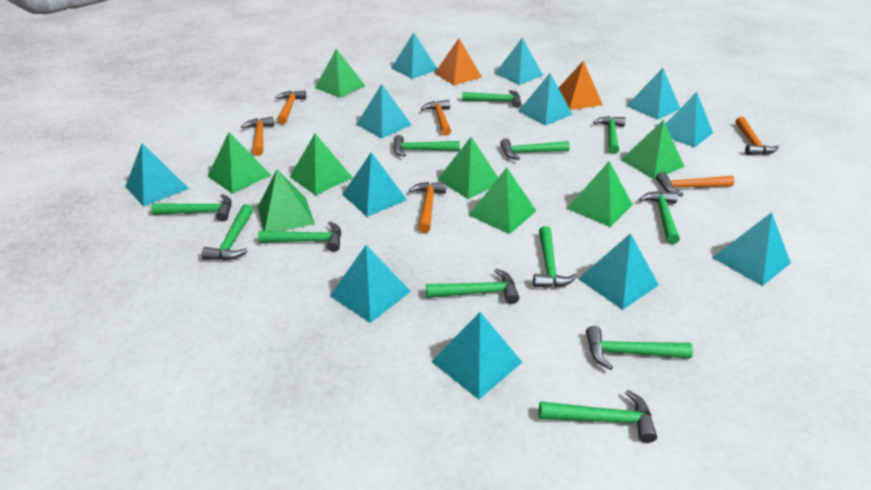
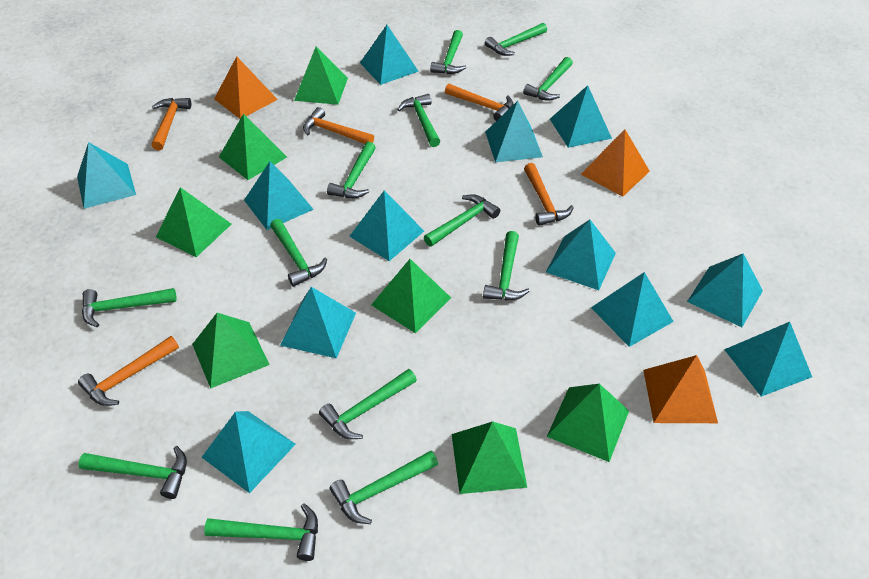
green hammer: [151,194,232,221] [202,204,253,260] [258,221,341,252] [393,135,460,157] [426,269,519,304] [462,90,521,108] [500,138,570,160] [533,226,577,287] [539,390,657,443] [586,326,693,370] [593,116,626,154] [639,191,680,244] = 12 -> [78,446,187,499] [82,288,177,327] [204,503,318,561] [270,219,327,287] [319,369,417,439] [327,142,376,198] [329,451,438,524] [397,94,440,147] [424,194,500,247] [430,30,466,74] [483,231,530,300] [485,23,547,56] [523,57,573,101] = 13
green pyramid: [208,132,271,194] [258,170,315,231] [290,133,353,195] [315,49,365,98] [437,137,498,199] [469,167,536,234] [566,161,633,227] [621,120,684,179] = 8 -> [156,187,231,257] [192,313,270,389] [219,113,287,180] [294,47,348,105] [371,259,451,333] [452,421,527,494] [547,384,629,462] = 7
orange hammer: [241,117,274,156] [275,91,306,124] [409,182,446,233] [421,100,451,136] [656,172,735,197] [735,117,779,155] = 6 -> [78,336,179,406] [151,98,192,150] [303,107,374,144] [445,83,513,121] [524,163,574,226] = 5
orange pyramid: [435,39,482,85] [559,60,603,110] = 2 -> [214,56,278,119] [581,129,650,197] [643,355,718,423] = 3

